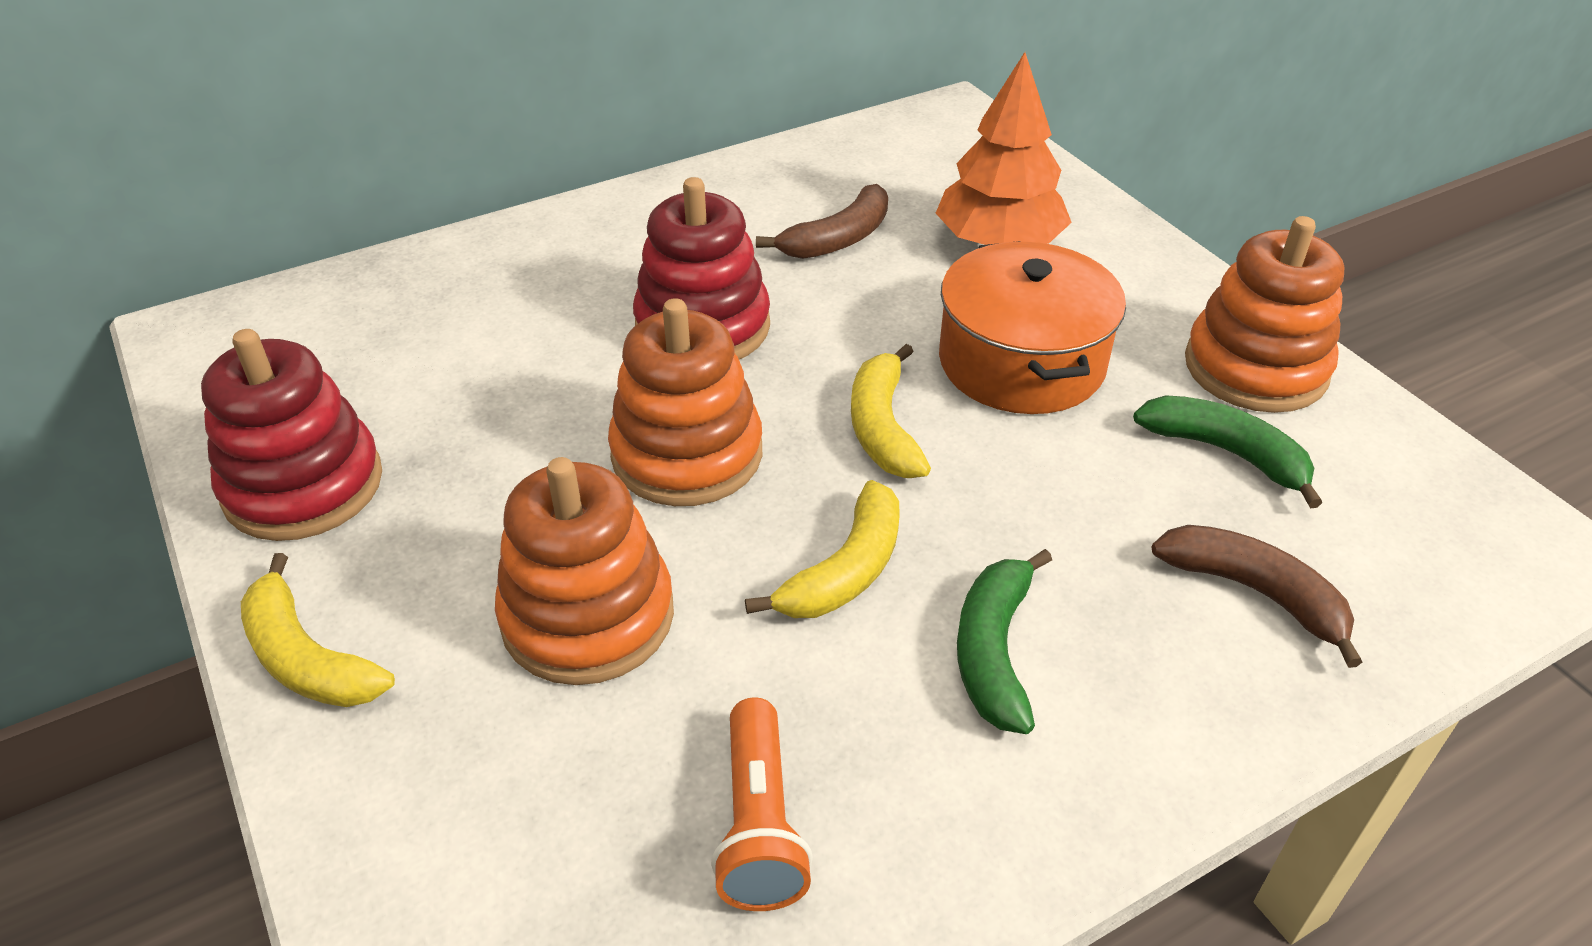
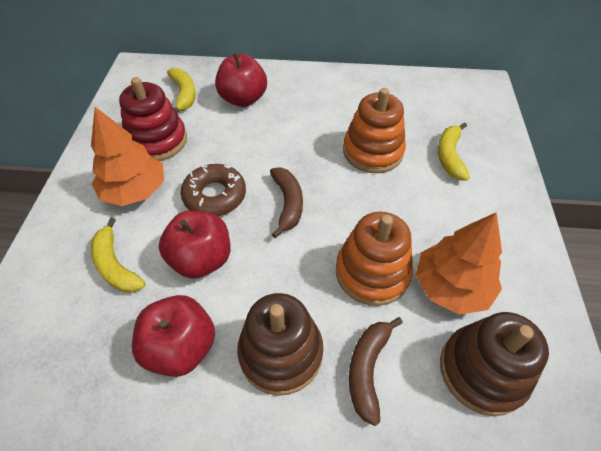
brown donut: none = 0 -> [181,164,246,216] = 1
brown stacking toy: none = 0 -> [237,293,323,396] [440,312,549,416] = 2
green banana: [957,549,1052,734] [1133,395,1322,508] = 2 -> none = 0
orange flashlight: [711,698,813,911] = 1 -> none = 0
orange pot: [939,241,1126,414] = 1 -> none = 0
orange stacking toy: [495,457,674,685] [608,298,762,506] [1185,216,1344,413] = 3 -> [336,212,413,306] [343,88,406,173] = 2
orange tree: [936,52,1072,245] = 1 -> [91,107,164,206] [416,212,502,315] = 2
red apple: none = 0 -> [132,295,215,377] [159,210,230,279] [215,53,267,107] = 3
red stacking toy: [201,329,382,541] [633,177,770,359] = 2 -> [119,77,187,161] = 1

